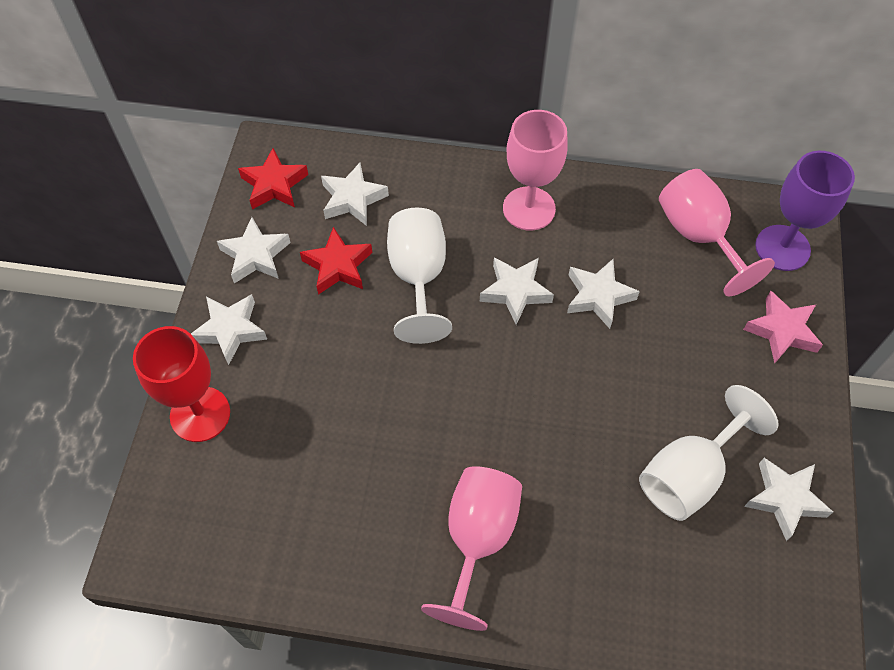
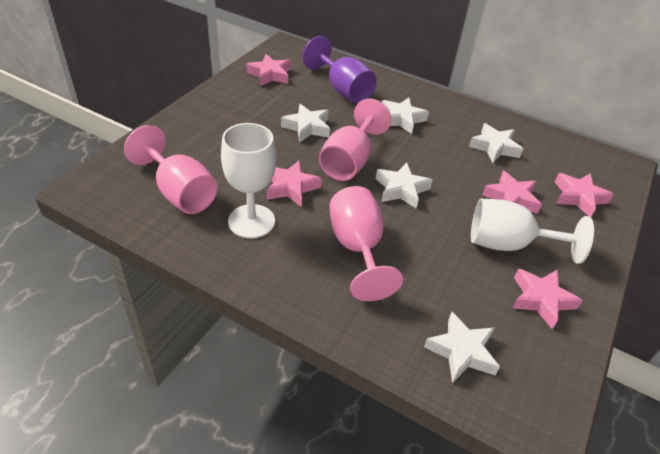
pink star: [743,291,823,364] = 1 -> [246,54,291,86] [267,160,322,207] [482,171,542,214] [512,269,583,329] [555,173,614,217] = 5
red goblet: [133,326,230,442] = 1 -> none = 0
red star: [238,148,308,210] [300,227,372,295] = 2 -> none = 0
white star: [191,294,267,365] [217,217,291,284] [321,163,389,226] [480,257,554,325] [567,259,640,329] [744,458,833,541] = 6 -> [281,104,330,143] [376,163,432,209] [382,97,429,134] [424,312,500,383] [469,123,523,163] = 5

